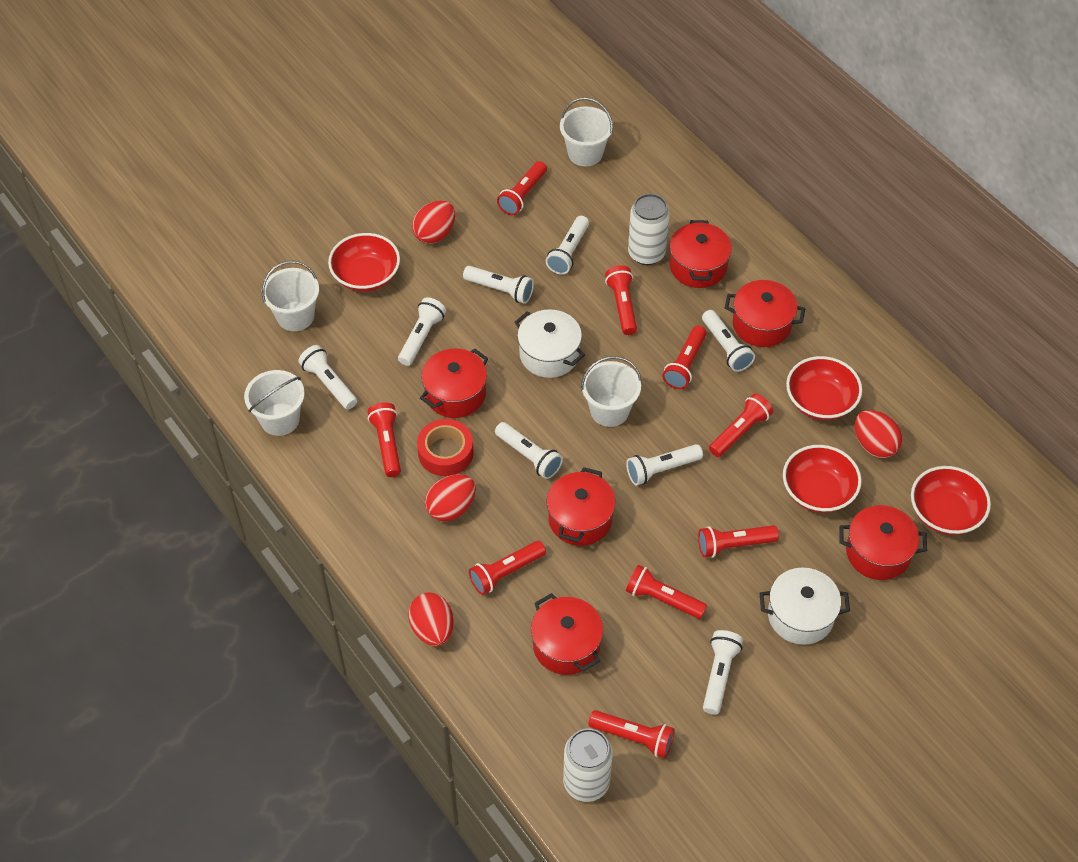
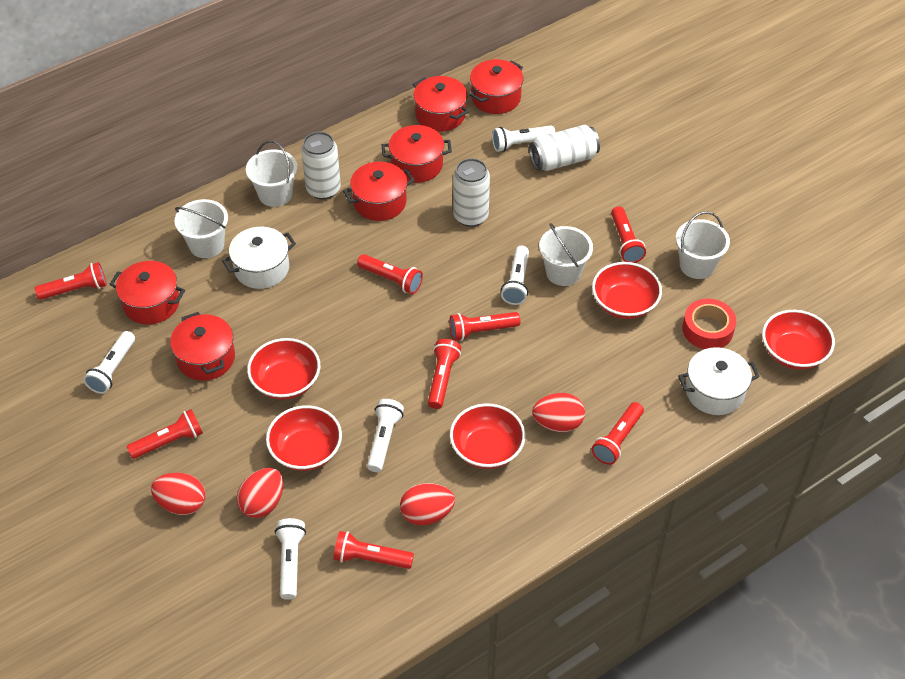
red bowl: [328,233,400,292] [783,445,862,513] [786,356,862,420] [911,466,991,535] = 4 -> [247,338,320,400] [266,405,342,471] [450,403,525,469] [592,262,662,319] [762,310,835,370] = 5
red flashlight: [368,402,401,477] [469,541,546,595] [497,161,547,215] [588,710,675,758] [605,266,637,335] [626,564,707,619] [662,326,707,389] [698,525,779,558] [709,394,773,457] = 9 -> [35,262,107,300] [127,409,203,459] [333,531,414,569] [357,254,423,294] [428,339,461,409] [449,312,521,341] [592,402,644,465] [611,206,646,263] = 8
white can: [563,729,613,802] [628,194,670,265] = 2 -> [301,132,341,200] [453,158,490,227] [529,125,600,171] = 3
white flashlight: [298,345,357,410] [398,297,446,366] [463,266,534,304] [495,422,563,479] [546,216,589,275] [626,444,703,486] [702,310,755,372] [703,630,743,715] = 8 -> [83,331,135,394] [275,518,306,600] [367,399,404,472] [492,125,555,152] [501,246,529,305] = 5

